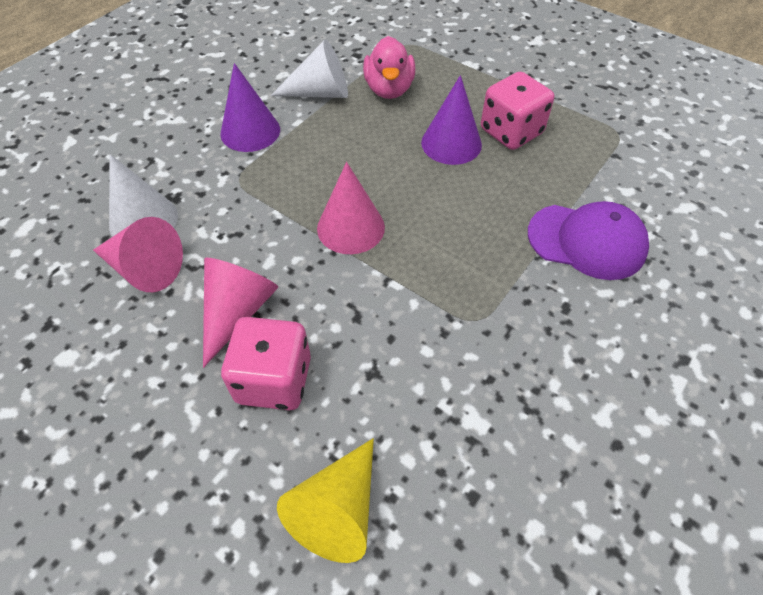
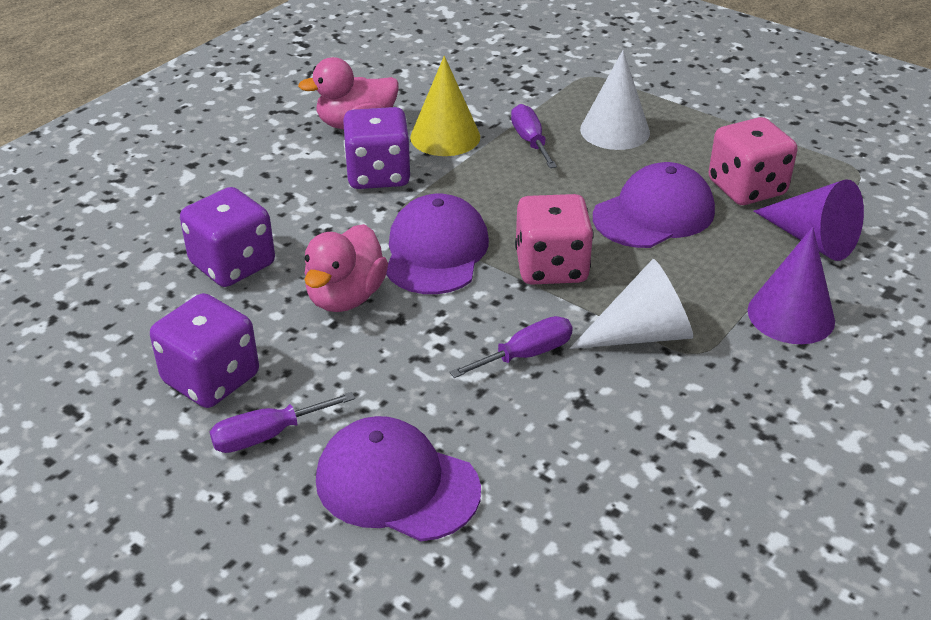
pink cone: [93,217,183,292] [203,258,279,368] [317,162,385,254] = 3 -> none = 0
pink duck: [363,36,415,99] = 1 -> [298,57,399,130] [304,224,388,312] = 2
purple cap: [528,201,649,280] = 1 -> [316,416,481,541] [386,193,489,294] [593,162,715,248] = 3
purple dice: none = 0 -> [150,293,259,408] [180,187,275,287] [343,107,411,189] = 3
purple screwdriver: none = 0 -> [210,392,355,453] [450,316,573,378] [511,104,557,168] = 3

